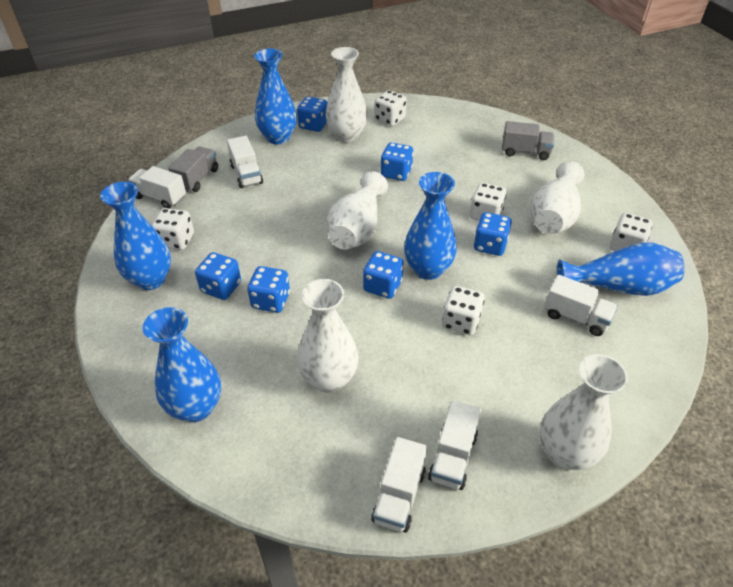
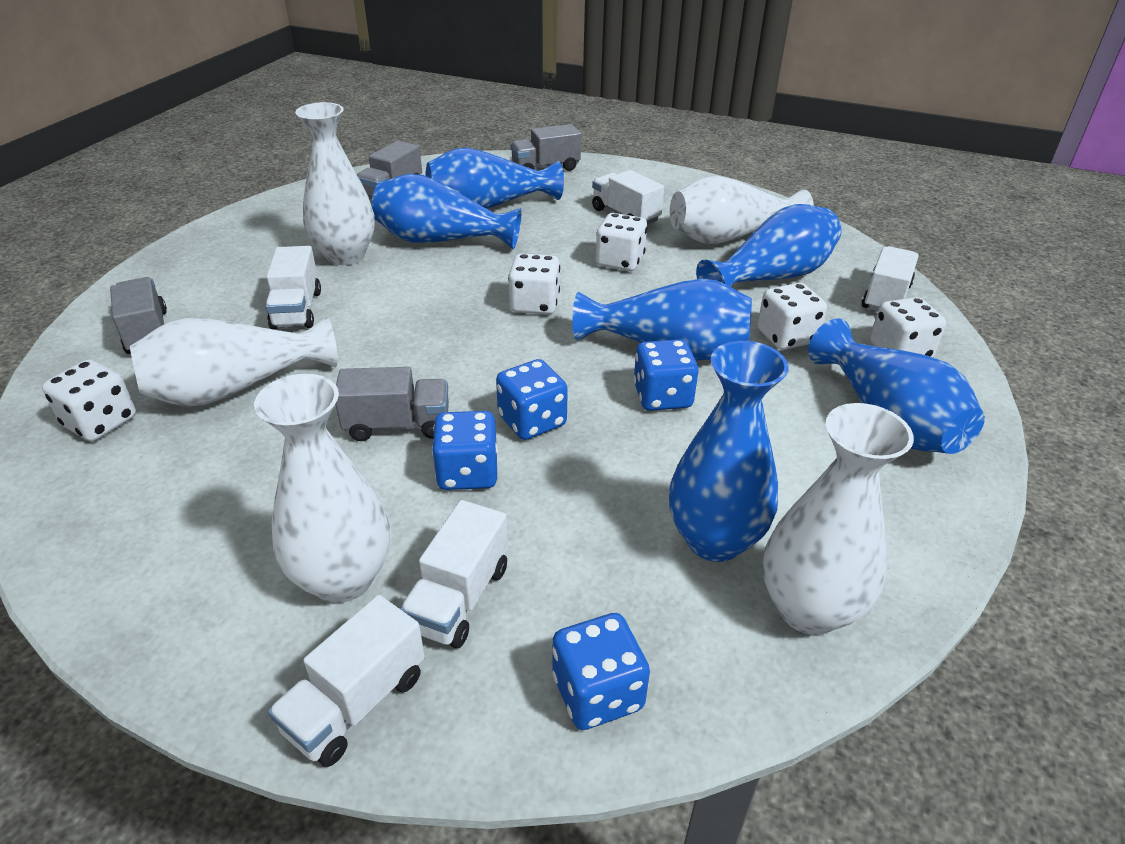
blue dice: [195,252,241,300] [247,266,290,313] [297,96,328,132] [363,251,404,299] [381,142,413,181] [474,212,512,256] = 6 -> [432,411,498,490] [496,359,568,440] [552,613,650,730] [633,339,699,411] = 4
blue vase: [100,182,171,290] [143,307,221,422] [254,49,297,144] [404,172,457,280] [557,242,684,296] = 5 -> [372,174,522,250] [426,148,564,209] [572,278,752,361] [669,341,789,562] [696,204,841,287] [808,319,985,454] = 6
grey truck: [168,147,218,192] [502,121,554,160] = 2 -> [110,277,167,354] [335,367,449,441] [357,141,422,199] [510,124,581,171] = 4

